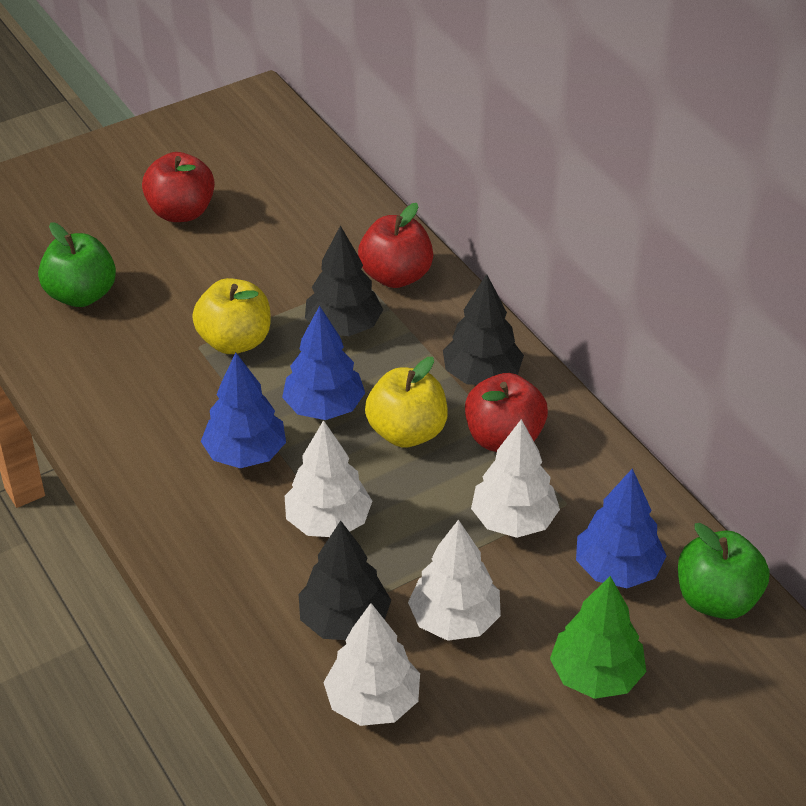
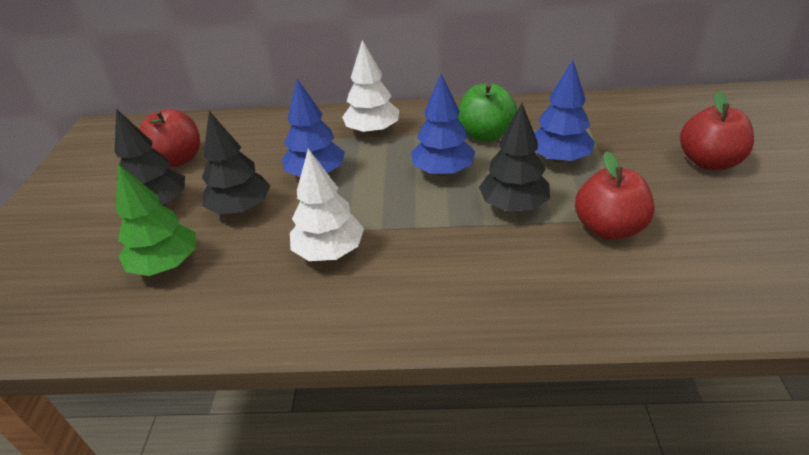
green apple: [38,222,116,307] [678,523,769,619] = 2 -> [458,83,517,142] = 1
white tree: [285,420,372,537] [323,603,420,726] [408,519,501,641] [471,419,560,538] = 4 -> [290,148,364,261] [342,40,399,135] = 2
yellow apple: [192,278,271,354] [365,357,448,447] = 2 -> none = 0

